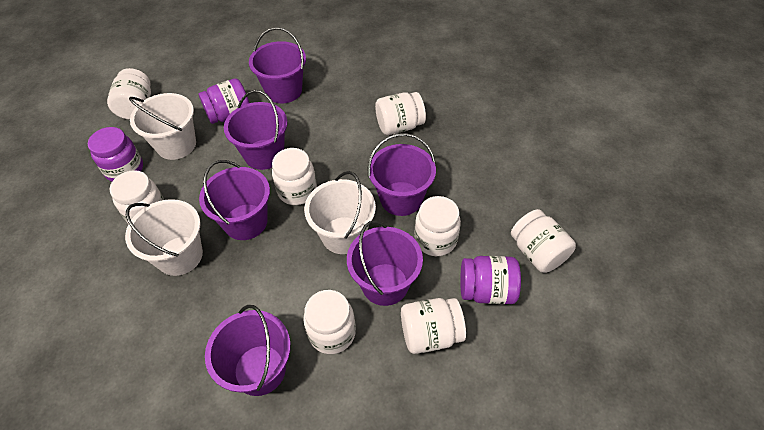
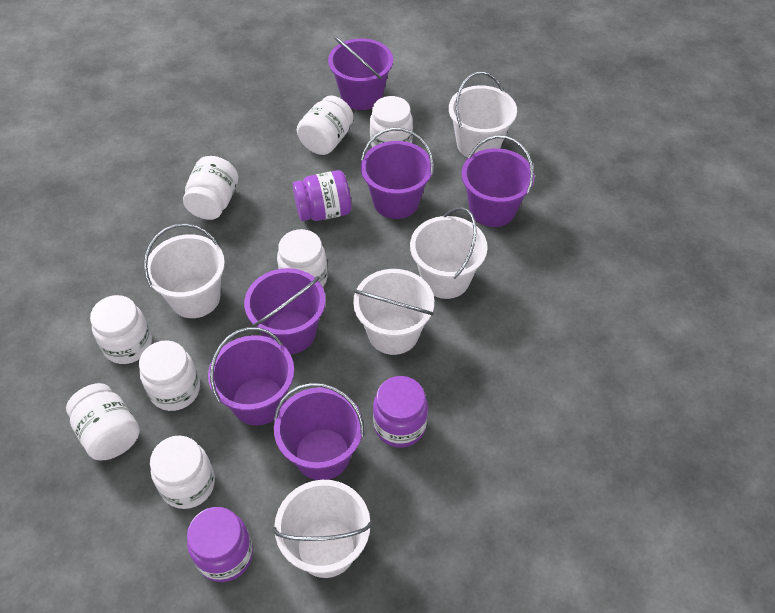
white bucket: [125,199,203,276] [129,93,196,160] [304,171,376,254] = 3 -> [144,223,225,318] [273,480,372,578] [353,269,434,355] [410,207,488,299] [449,71,517,157] = 5

